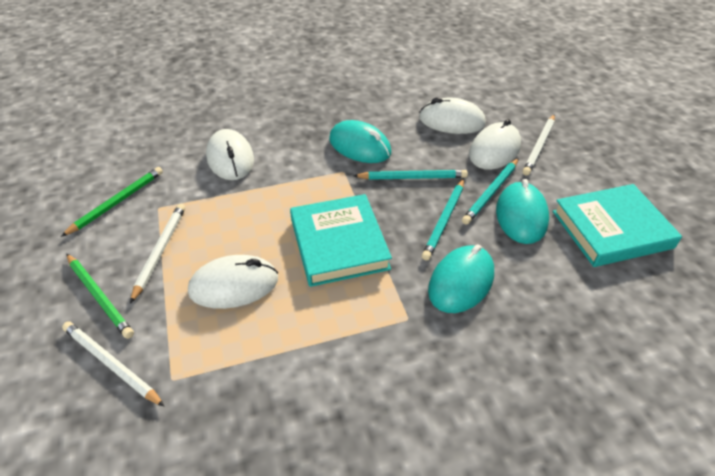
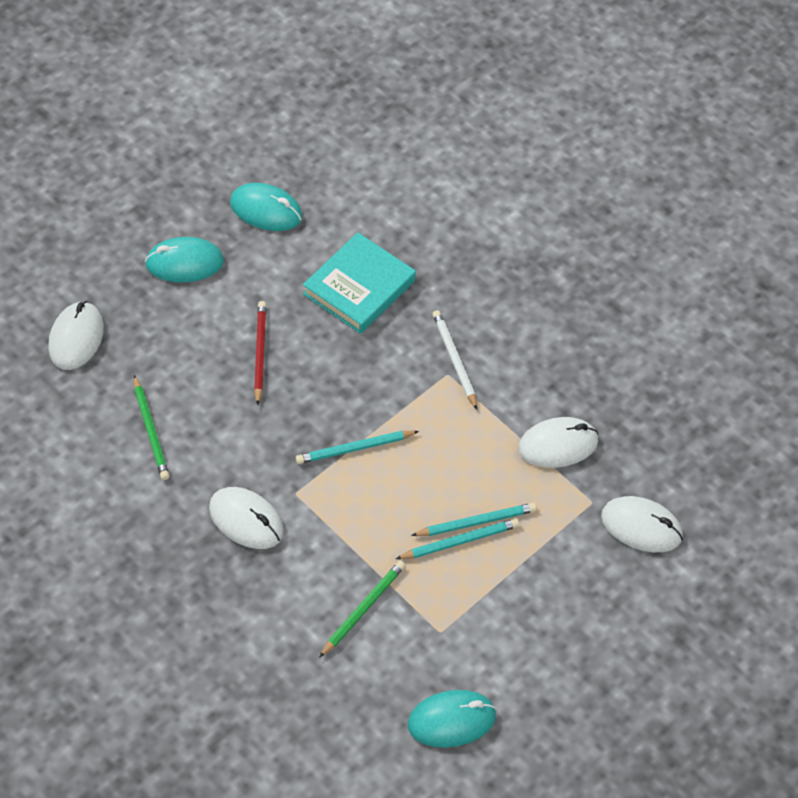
red pencil: none = 0 -> [254,301,266,405] = 1
turquoise book: [290,194,392,287] [552,184,682,267] = 2 -> [303,232,416,334] = 1
white pencil: [62,321,165,407] [130,204,185,304] [523,115,555,175] = 3 -> [432,310,477,410] = 1

